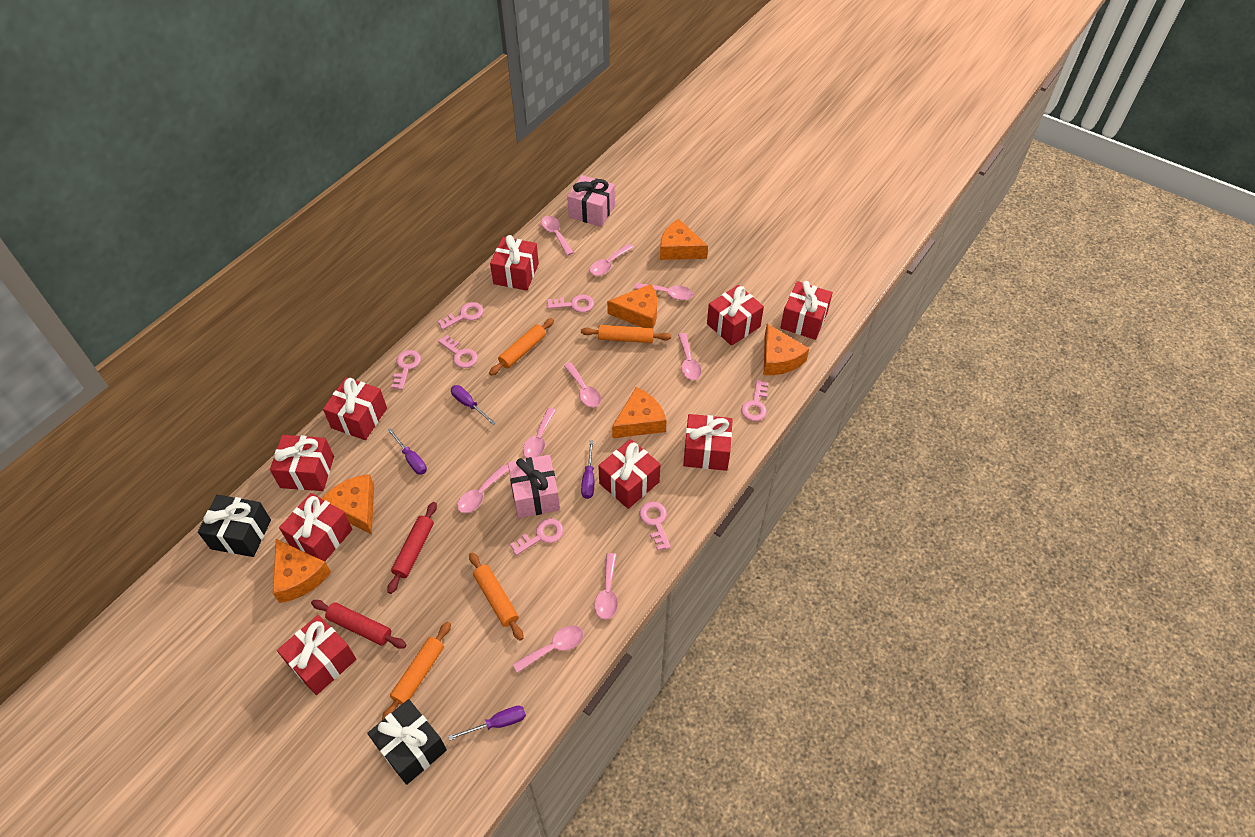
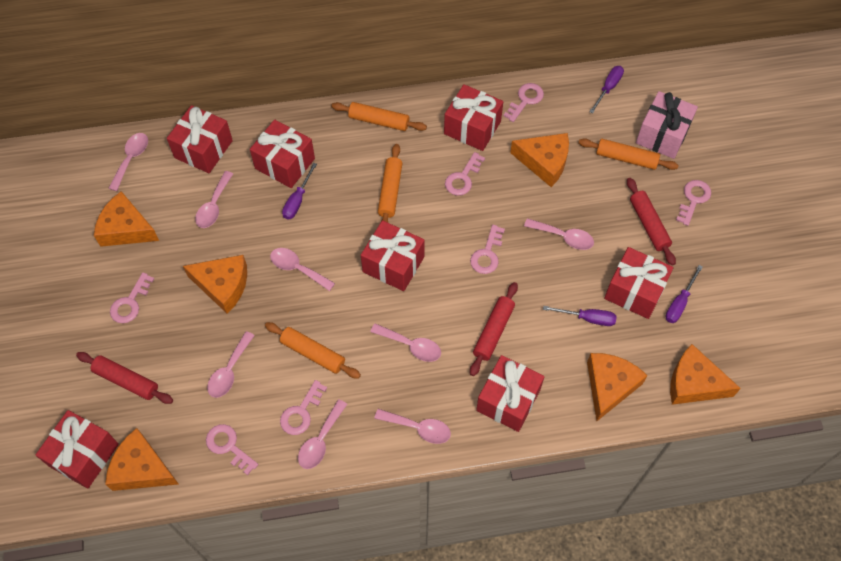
black gift: [198,495,271,557] [367,699,447,785] = 2 -> none = 0
pink gift: [508,455,560,518] [567,175,615,227] = 2 -> [636,91,698,159] = 1
pink spoon: [457,464,509,513] [513,625,584,673] [523,407,556,458] [541,216,574,256] [564,362,601,408] [590,243,634,276] [594,553,618,620] [634,283,693,300] [678,333,702,380] = 9 -> [108,133,148,191] [195,171,233,228] [207,331,255,398] [270,248,335,291] [298,399,347,469] [370,323,441,362] [374,409,451,444] [524,218,594,250] = 8
red gift: [270,435,334,491] [277,615,357,695] [279,493,353,561] [323,377,387,440] [490,235,539,291] [598,439,661,509] [683,414,733,471] [707,285,764,346] [780,281,833,340] = 9 -> [36,410,119,489] [167,105,233,173] [250,120,315,188] [361,220,425,291] [444,84,503,151] [476,355,544,432] [604,247,673,319] = 7
red rolling pin: [311,600,407,649] [387,502,437,594] = 2 -> [76,352,173,404] [470,282,518,376] [627,178,676,266] = 3

